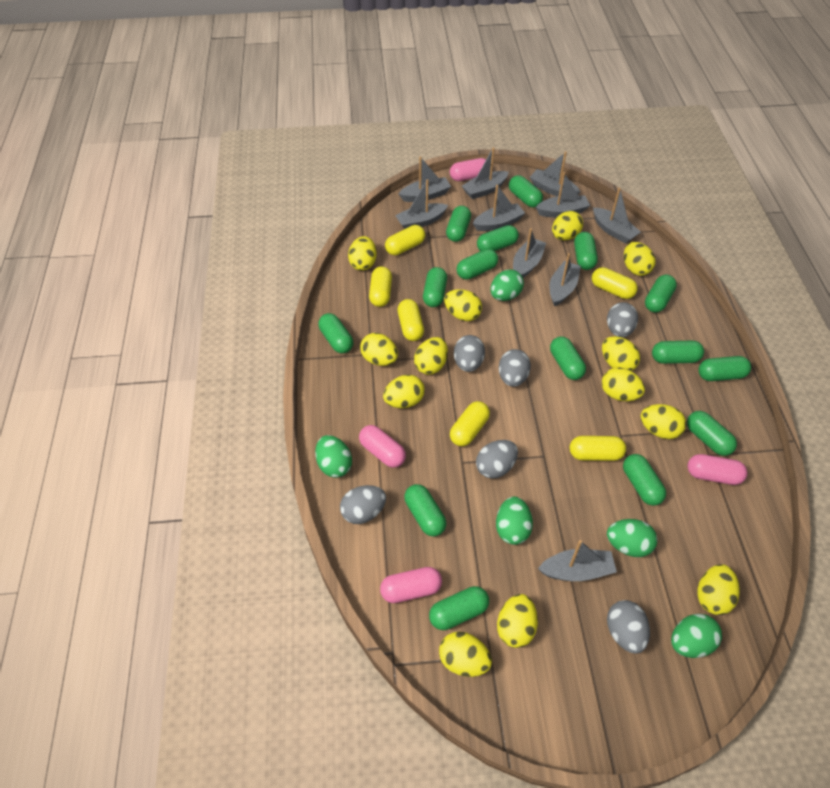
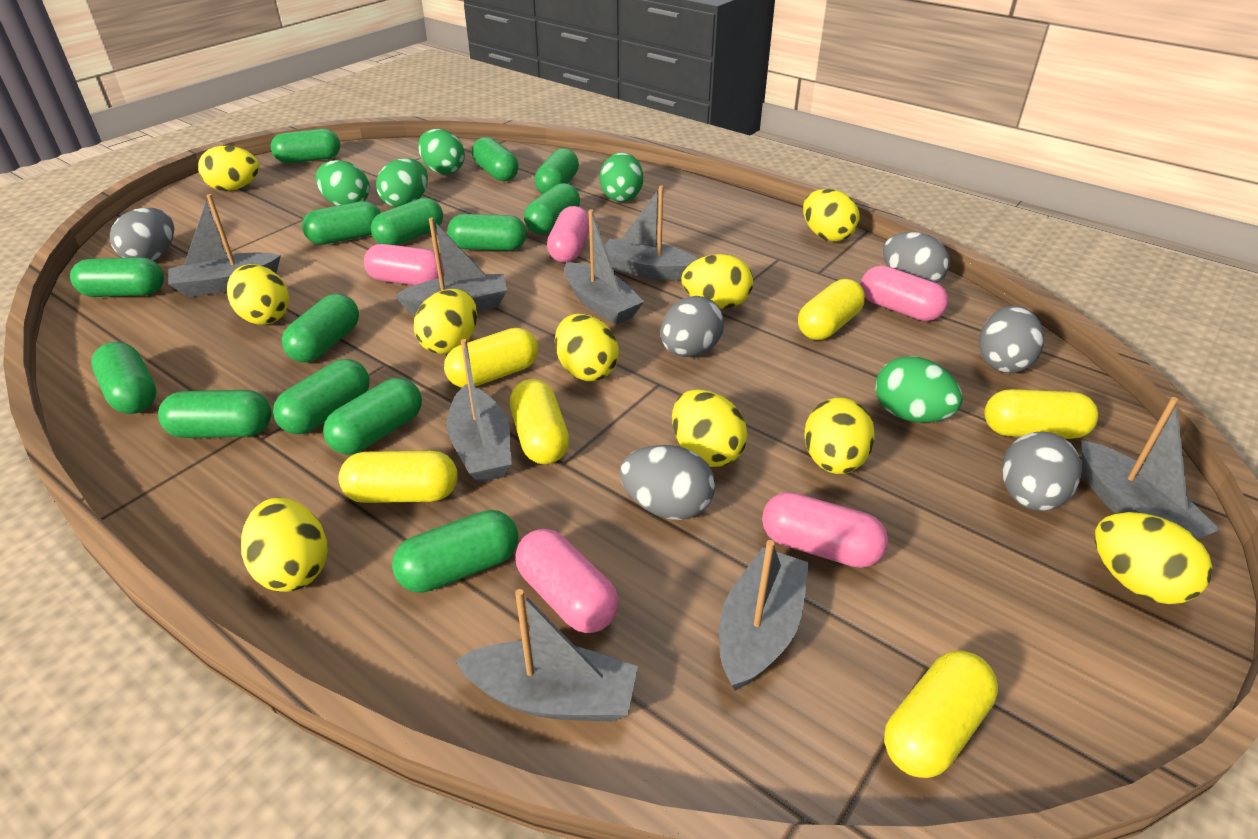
green capsule: [318,313,353,353] [404,484,447,537] [423,267,447,307] [429,586,489,630] [446,206,471,242] [456,249,498,280] [477,225,519,251] [509,175,543,208] [550,337,586,380] [574,232,598,270] [623,454,666,506] [645,275,677,313] [652,341,704,364] [687,411,737,456] [698,356,751,381] = 15 -> [70,257,164,297] [91,342,157,414] [158,390,272,438] [271,129,340,163] [273,359,370,434] [282,294,359,363] [302,201,381,245] [323,378,422,454] [371,198,443,245] [392,510,518,593] [447,214,527,251] [472,137,519,181] [524,183,580,234] [535,148,579,194] = 14
grey boat: [395,179,448,229] [399,156,451,202] [462,147,509,199] [473,185,525,231] [513,228,546,278] [530,152,580,196] [536,172,590,217] [538,540,617,581] [549,253,581,306] [593,187,641,244] = 10 -> [168,194,281,297] [395,218,507,315] [447,339,512,483] [455,589,638,722] [564,209,644,325] [605,185,698,281] [719,540,809,691] [1081,397,1220,539] = 8
pink capsule: [359,425,406,468] [380,567,442,603] [450,158,486,181] [687,454,747,485] = 4 -> [364,244,444,285] [515,529,619,633] [547,206,589,263] [762,492,888,568] [861,265,948,321] = 5
yellow egg: [348,236,377,271] [360,333,398,366] [383,375,425,408] [414,337,448,375] [439,631,492,677] [444,289,482,321] [497,594,538,648] [552,211,583,240] [602,336,640,371] [602,367,645,401] [624,242,655,276] [641,404,686,439] [698,564,739,615] = 13 -> [198,146,260,191] [227,264,289,325] [241,498,328,592] [414,289,477,354] [555,314,619,381] [672,390,748,467] [681,254,753,309] [803,189,860,241] [804,398,875,474] [1095,512,1213,604] = 10

